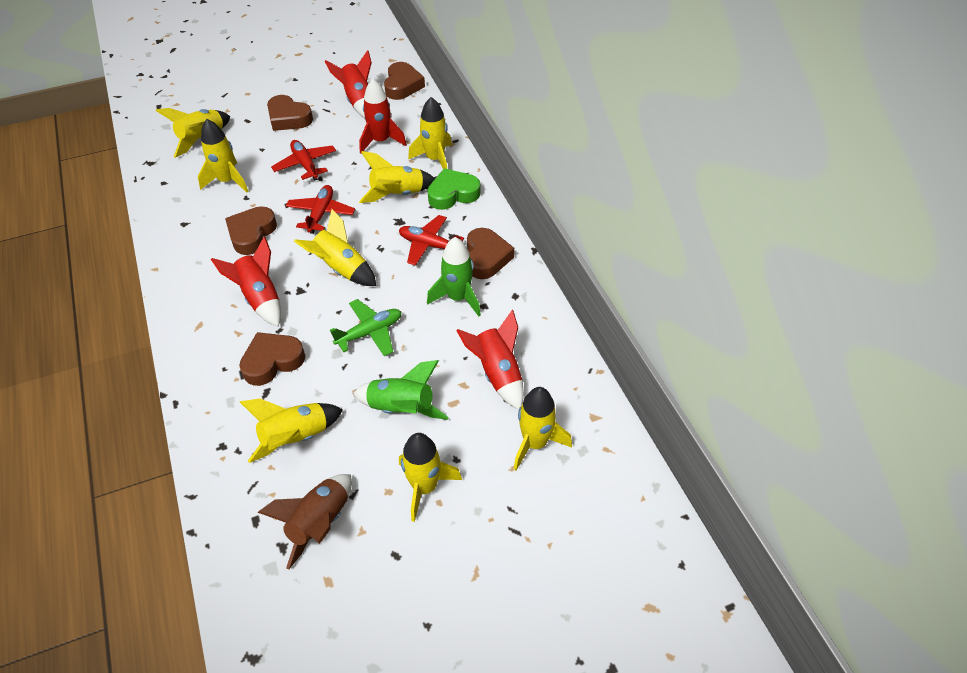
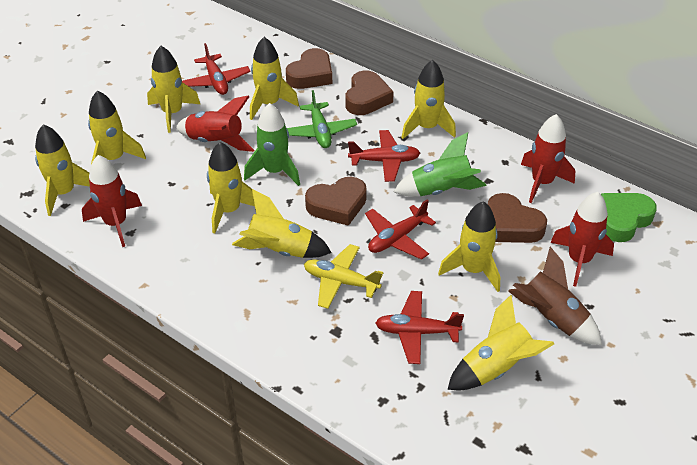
brown heart: [225,206,277,255] [239,332,305,386] [267,95,313,131] [384,62,425,100] [467,228,514,279] = 5 -> [286,48,332,89] [305,177,367,226] [346,70,394,115] [488,193,547,243] = 4
red plane: [271,140,336,181] [286,185,355,234] [399,215,464,266] = 3 -> [182,43,251,95] [348,130,420,182] [365,199,436,260] [375,291,464,364] = 4
yellow plane: none = 0 -> [304,244,383,309] = 1
yellow rocket: [156,108,230,158] [198,119,249,193] [240,399,343,463] [294,209,376,286] [359,151,435,203] [399,433,462,522] [408,97,452,169] [514,387,572,470] = 8 -> [35,124,90,216] [88,91,146,164] [147,46,200,133] [207,142,255,234] [232,189,332,258] [250,37,299,120] [401,60,456,139] [438,201,500,292] [447,295,554,390] = 9

